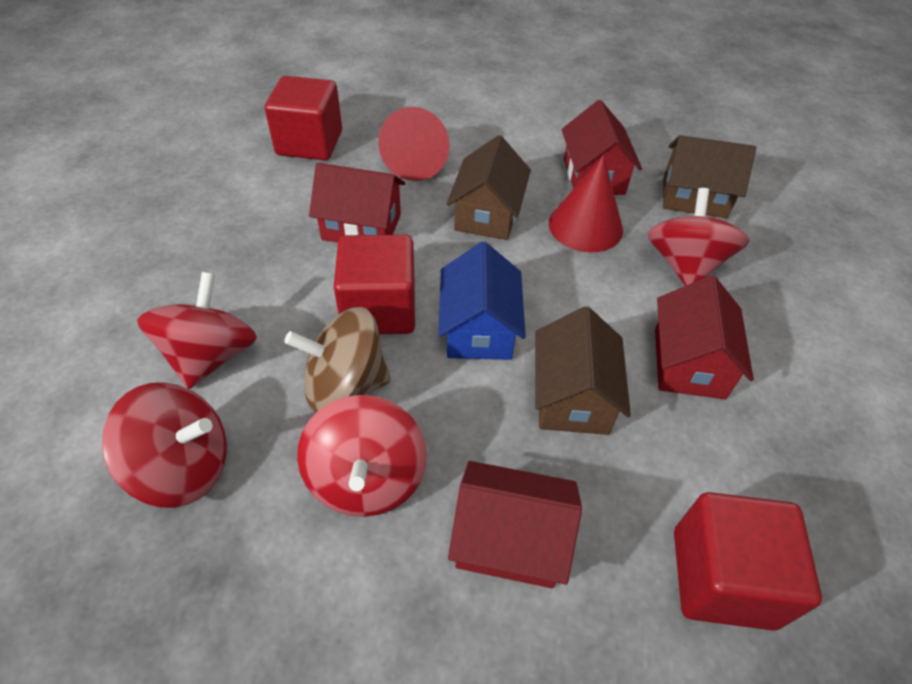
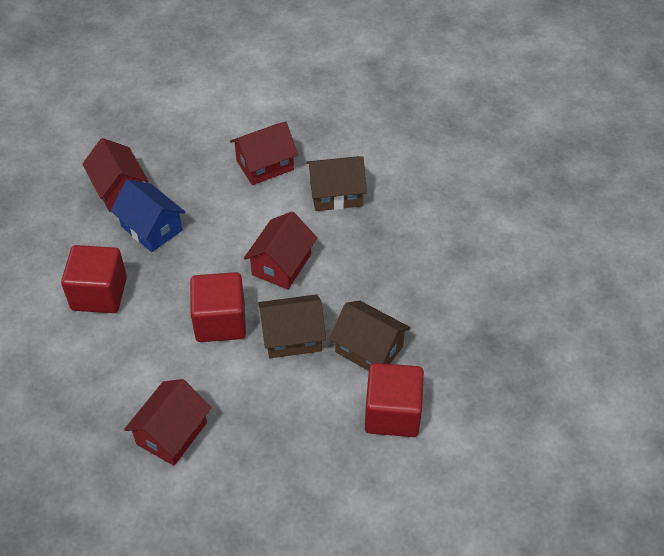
brown spinning top: [284,307,391,413] = 1 -> none = 0
red cone: [378,107,450,181] [549,155,623,252] = 2 -> none = 0
red spinning top: [102,382,227,508] [137,272,257,389] [297,395,427,517] [647,188,749,286] = 4 -> none = 0

